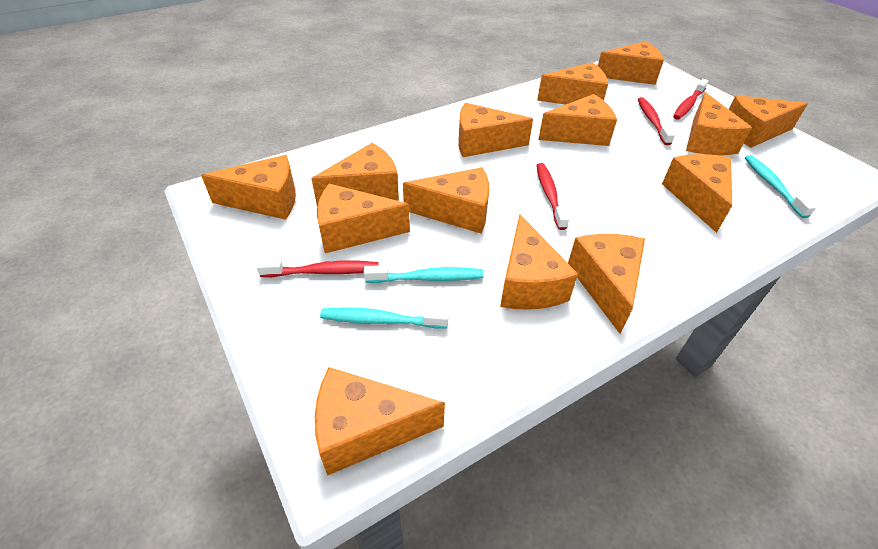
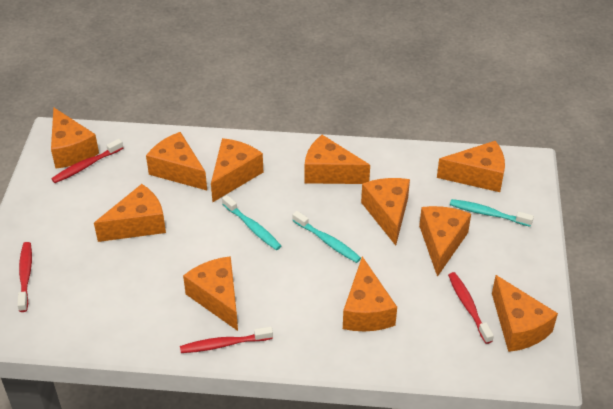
orange cheese: [201,155,296,220] [311,143,399,206] [315,367,445,475] [317,184,410,254] [403,167,489,234] [458,103,533,157] [500,214,578,310] [537,62,608,105] [538,94,617,146] [568,234,645,334] [598,41,664,85] [662,154,732,233] [686,92,752,155] [729,96,808,148] = 14 -> [51,107,99,168] [94,184,166,242] [146,132,207,190] [183,256,238,331] [211,138,263,202] [305,135,370,184] [343,256,397,331] [361,178,410,245] [419,206,471,277] [437,141,505,192] [492,275,558,352] = 11

